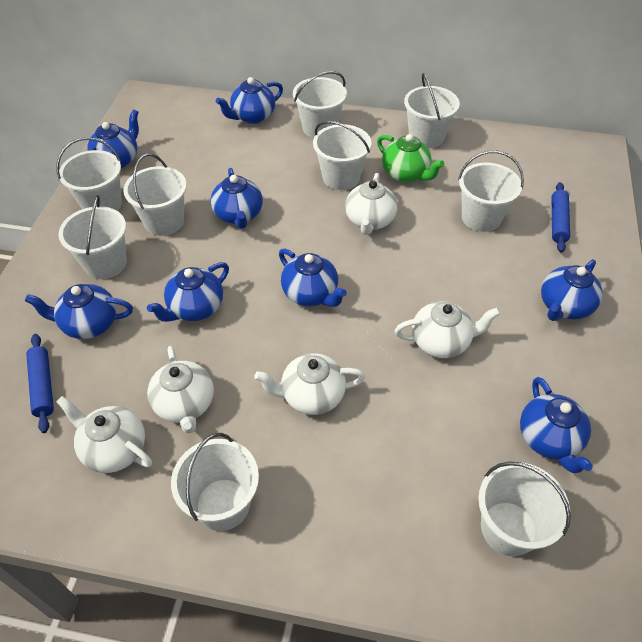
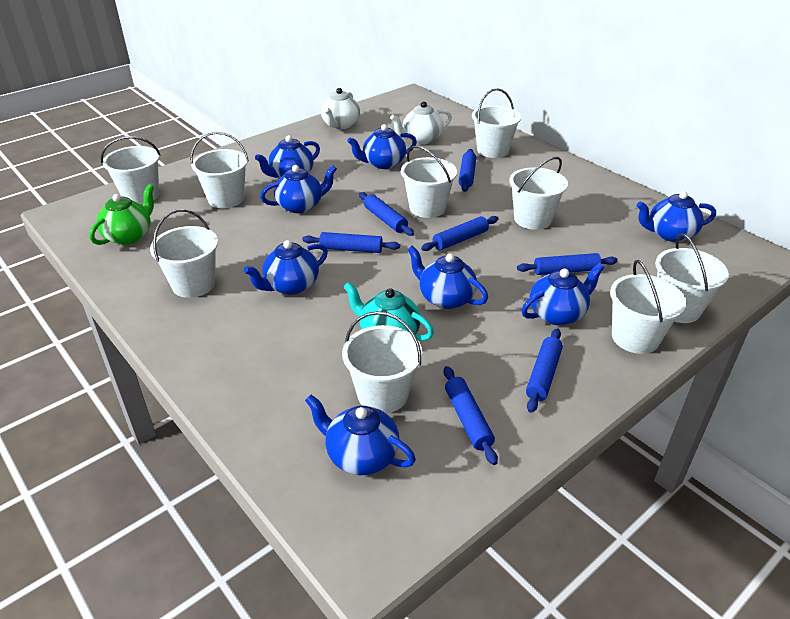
blue rolling pin: [26,334,54,433] [552,182,570,253] = 2 -> [302,232,400,253] [359,192,414,236] [421,216,499,251] [443,366,498,465] [459,149,476,192] [517,253,618,275] [526,328,563,413] = 7
turquoise teapot: none = 0 -> [343,281,434,340] = 1
white teapot: [56,396,152,473] [147,346,214,434] [254,353,365,415] [345,173,397,235] [395,302,500,358] = 5 -> [321,88,360,129] [390,101,452,144] = 2

